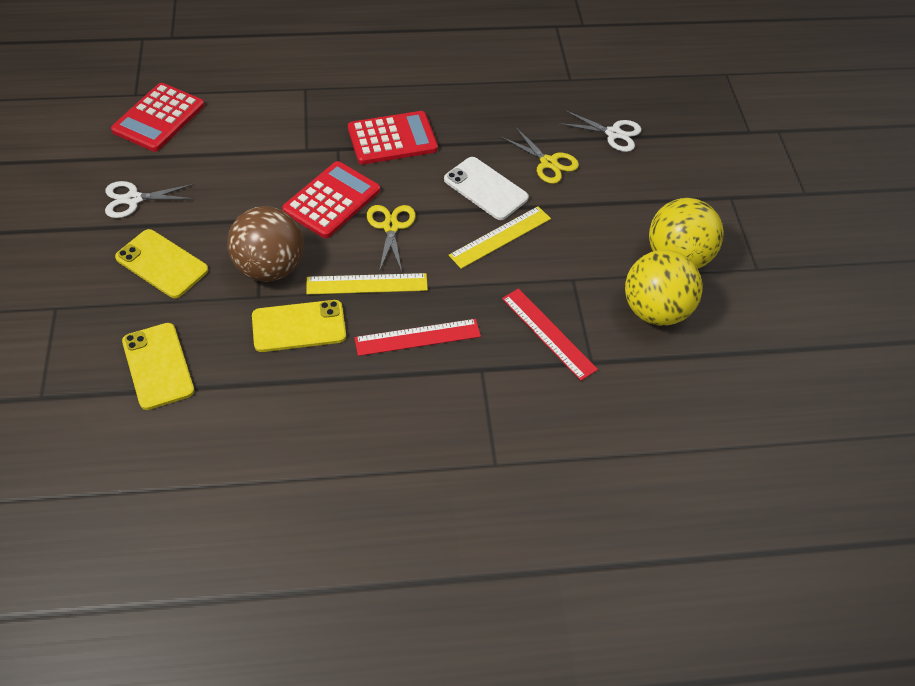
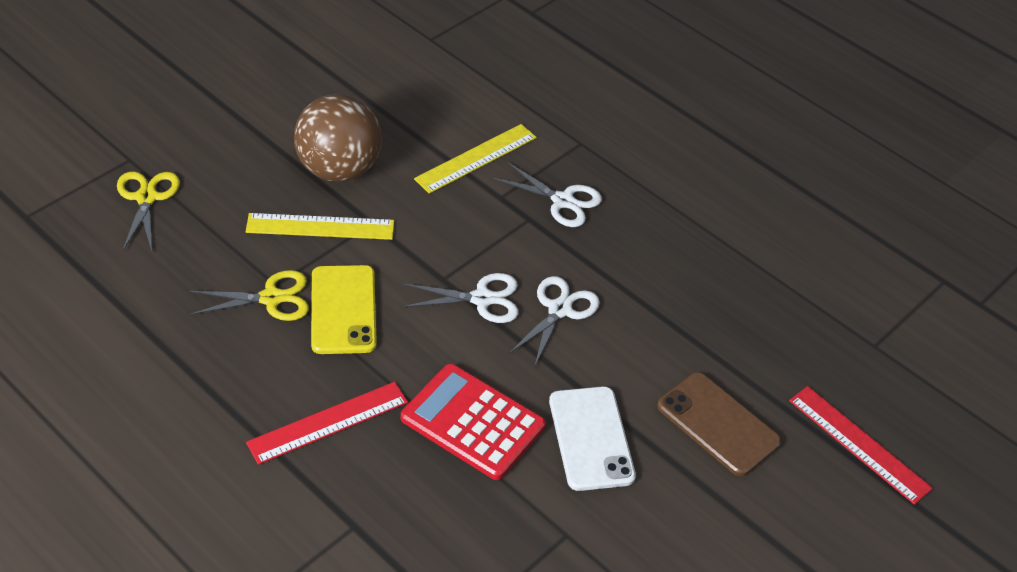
brown phone: none = 0 -> [657,372,781,476] = 1
red calculator: [111,83,204,152] [282,161,380,238] [348,111,438,165] = 3 -> [401,364,546,480] = 1
white scissors: [105,181,194,218] [559,110,642,152] = 2 -> [402,273,518,323] [493,162,602,227] [508,276,600,367] = 3
yellow ball: [625,250,703,326] [649,198,724,268] = 2 -> none = 0
yellow phone: [115,229,208,298] [122,323,194,410] [252,300,346,352] = 3 -> [311,265,377,354] = 1

